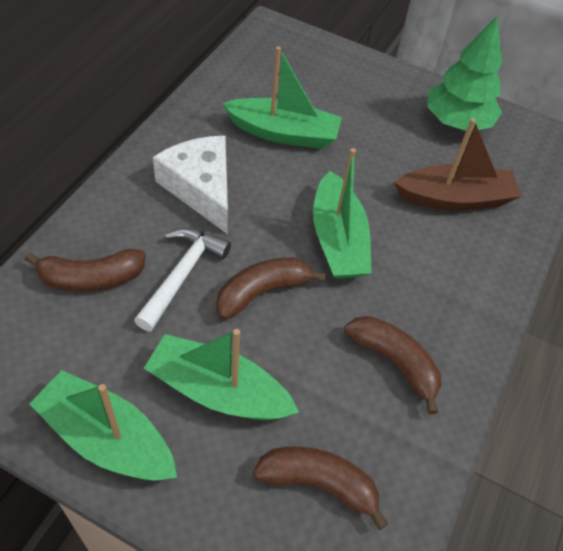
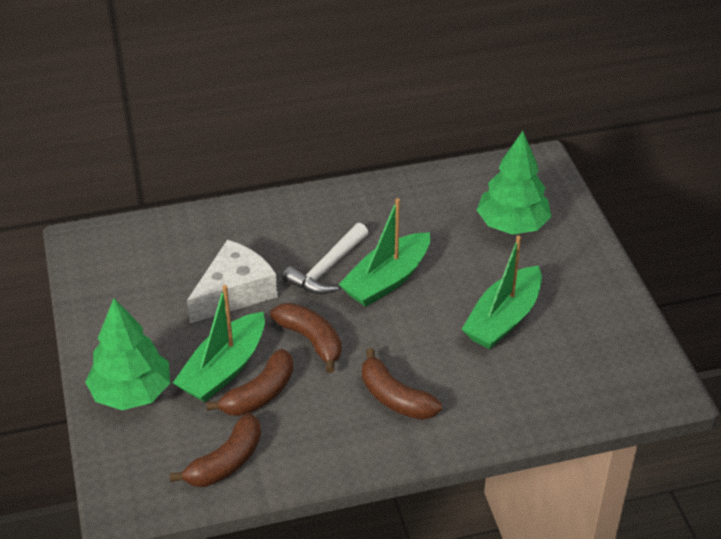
brown boat: [394,118,521,210] = 1 -> none = 0
green boat: [30,370,177,480] [144,329,299,420] [222,46,342,149] [313,148,372,279] = 4 -> [173,285,265,402] [338,198,430,307] [461,236,542,349] = 3
green tree: [427,17,502,131] = 1 -> [85,298,170,410] [477,131,552,235] = 2

